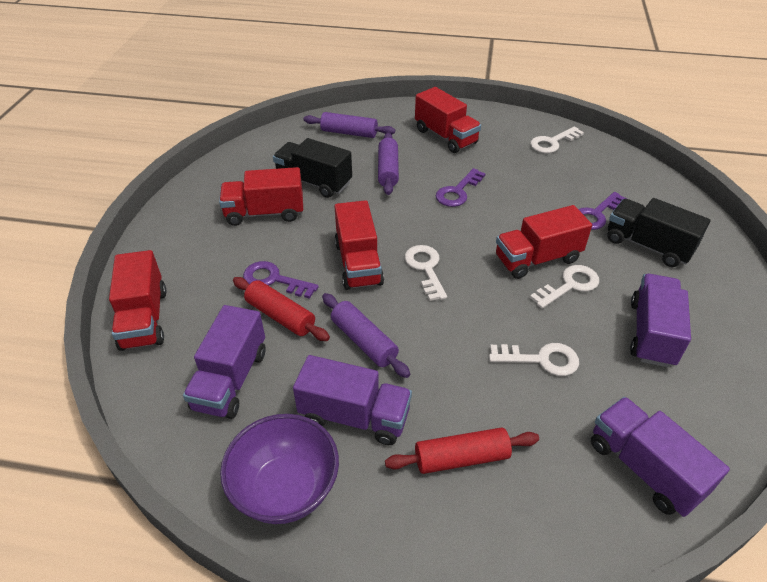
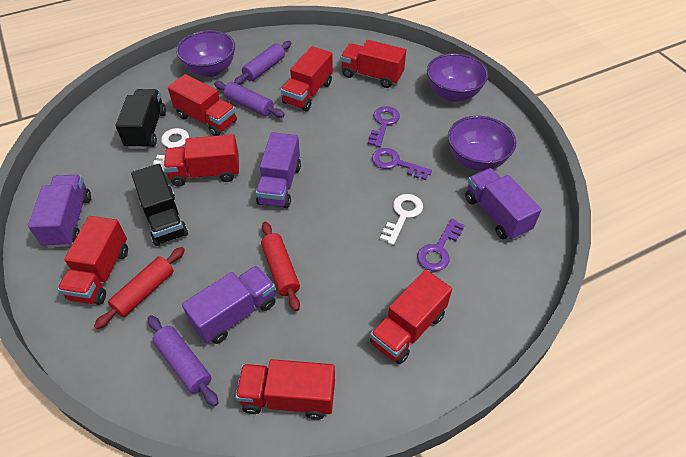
purple bowl: [220,414,339,524] = 1 -> [176,30,235,77] [427,53,488,102] [448,116,516,171] = 3
red truck: [109,250,166,351] [219,167,303,226] [335,200,384,290] [415,87,481,153] [496,205,592,279] = 5 -> [57,216,128,305] [164,134,239,187] [168,74,237,136] [235,359,335,420] [281,46,333,111] [341,40,406,88] [370,270,452,364] = 7
white key: [405,245,447,301] [489,343,579,376] [530,126,584,153] [530,265,599,308] = 4 -> [153,128,189,173] [380,194,423,245] = 2

